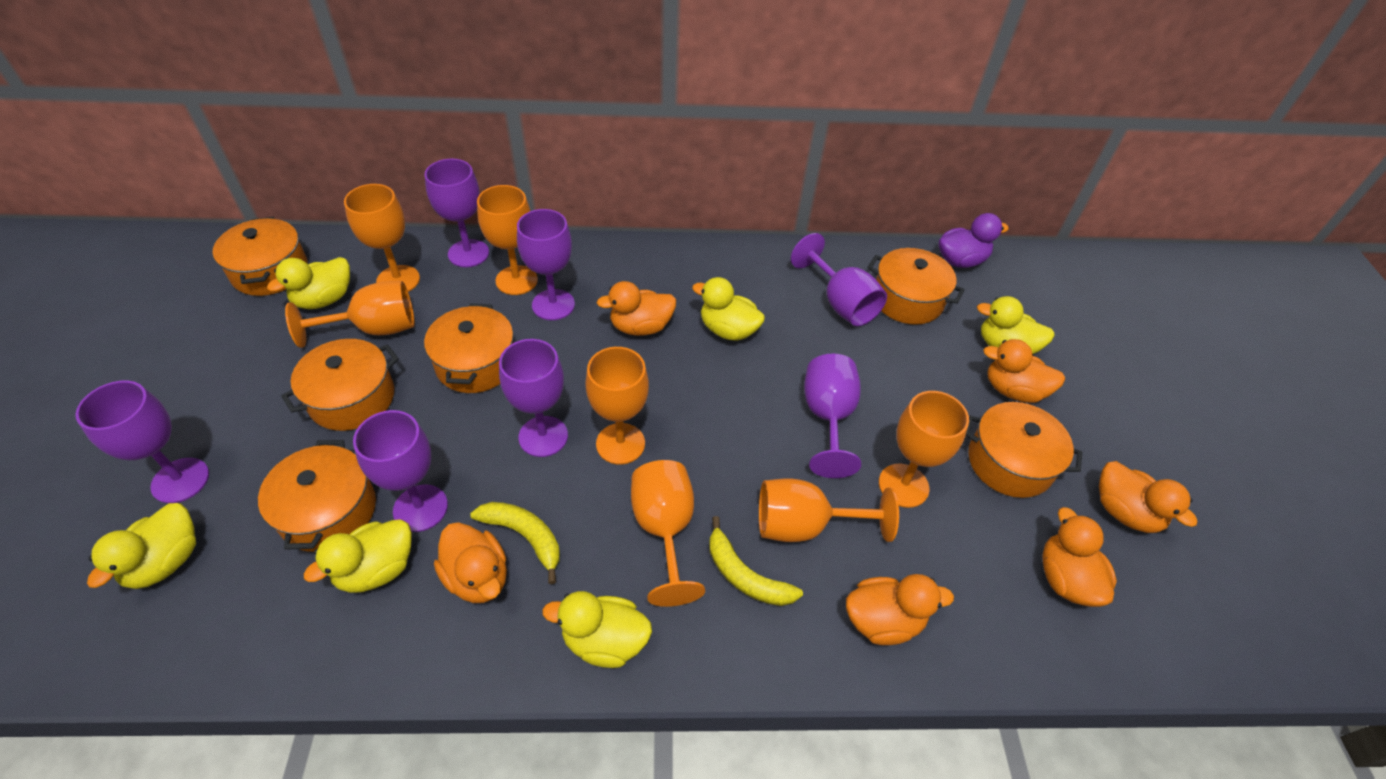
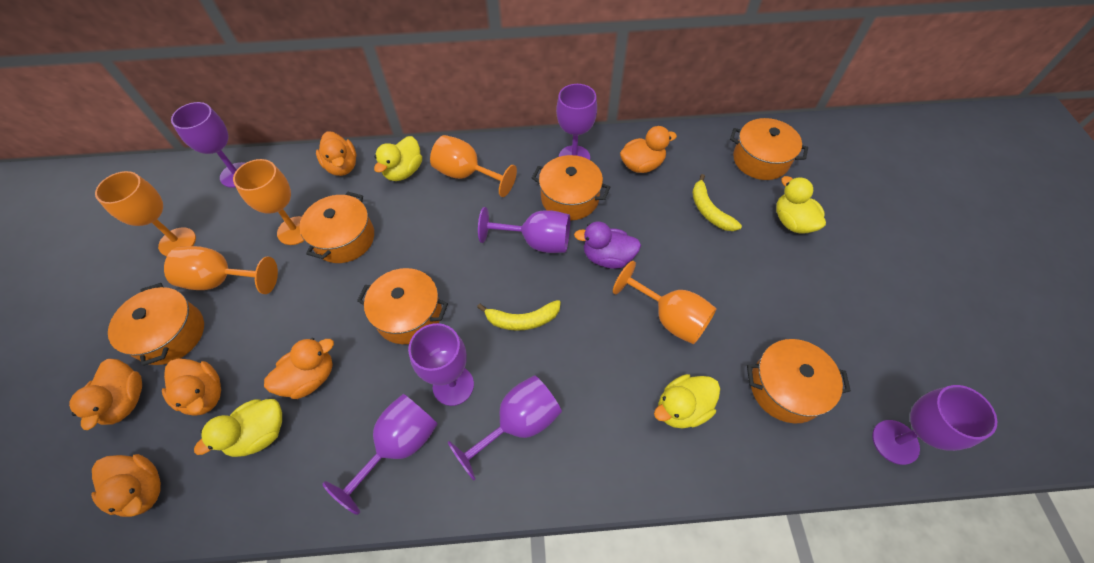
orange goblet: [285,281,415,348] [344,184,420,292] [477,185,538,295] [585,347,649,465] [631,460,705,607] [759,478,899,542] [879,391,969,508] = 7 -> [95,171,196,256] [164,246,278,294] [233,159,305,245] [430,135,517,197] [613,261,717,344] = 5
yellow duck: [87,503,196,589] [267,257,350,309] [304,519,412,593] [542,591,652,668] [692,277,765,341] [977,296,1055,354] = 6 -> [194,399,282,457] [374,136,422,181] [654,374,720,428] [776,176,826,234] = 4

